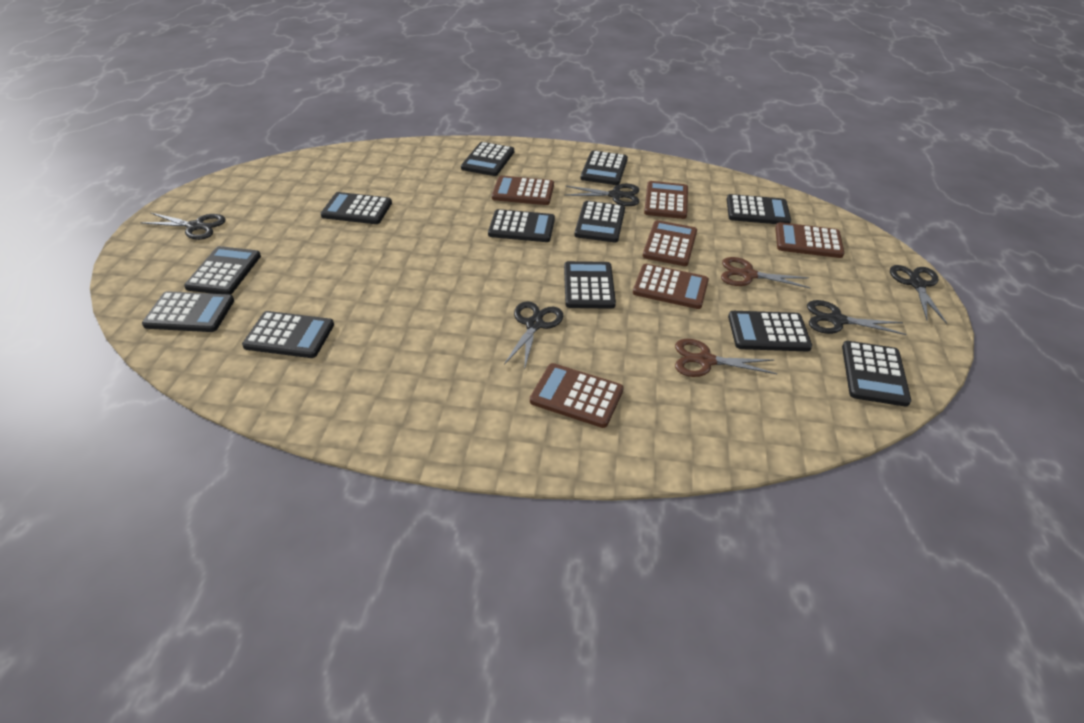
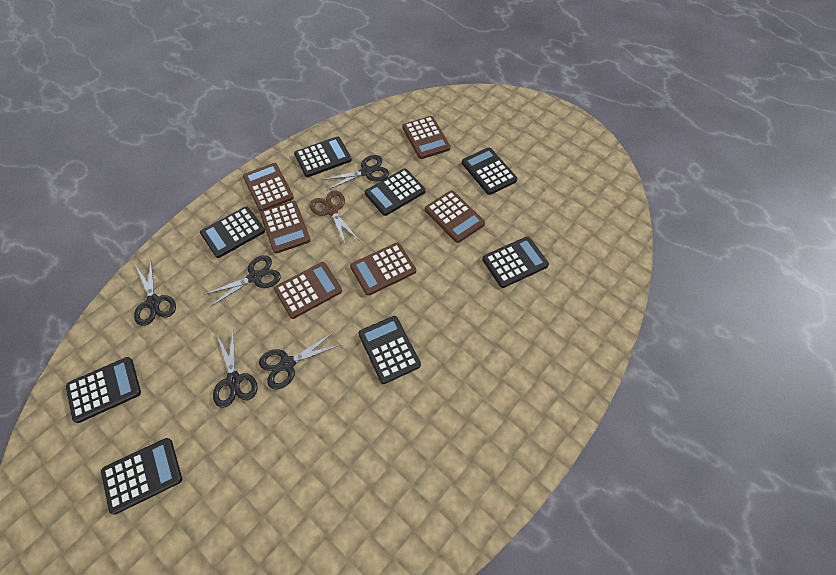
black calculator: [142,291,234,332] [184,246,261,295] [242,311,334,358] [321,192,392,224] [461,142,514,176] [488,209,555,242] [564,261,616,309] [574,201,625,242] [581,150,628,185] [727,194,791,224] [728,311,812,351] [842,341,911,407] = 12 -> [66,357,141,423] [101,438,182,515] [200,206,265,258] [294,137,352,177] [358,316,421,384] [365,169,425,216] [462,147,518,195] [482,236,549,288] = 8
brown scissors: [675,339,777,377] [721,257,810,288] = 2 -> [310,191,358,246] = 1

